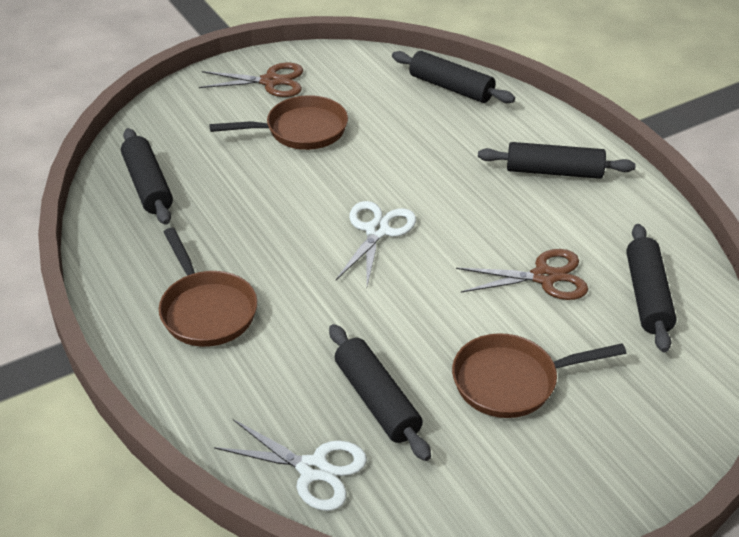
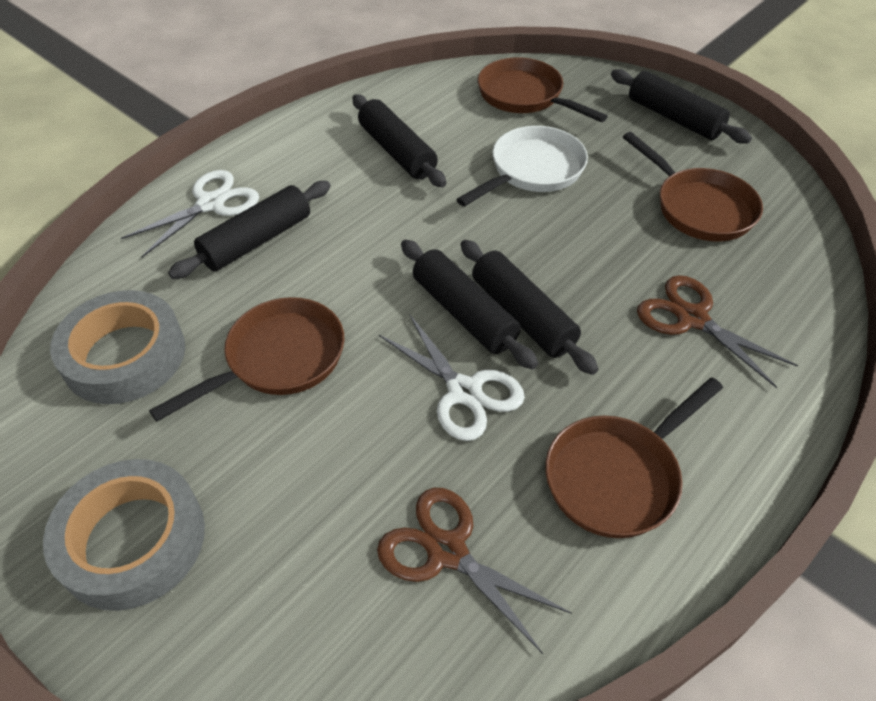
brown pan: [159,228,257,347] [209,95,348,150] [452,333,626,418] = 3 -> [149,297,344,421] [478,58,608,122] [545,378,723,538] [623,132,763,241] = 4
grey tape: none = 0 -> [43,459,205,611] [50,290,185,404] = 2
white pan: none = 0 -> [456,126,588,207] = 1

